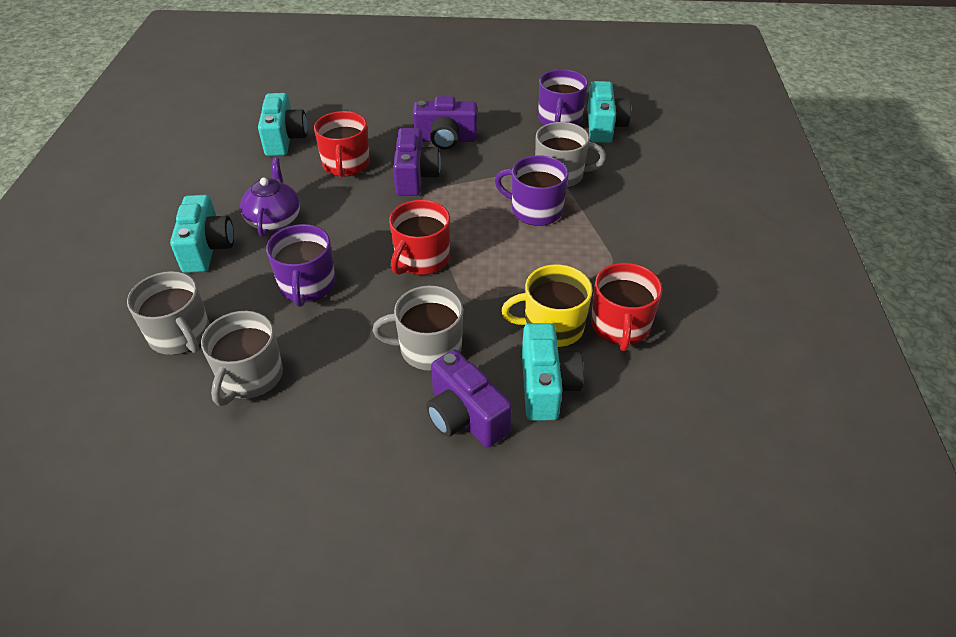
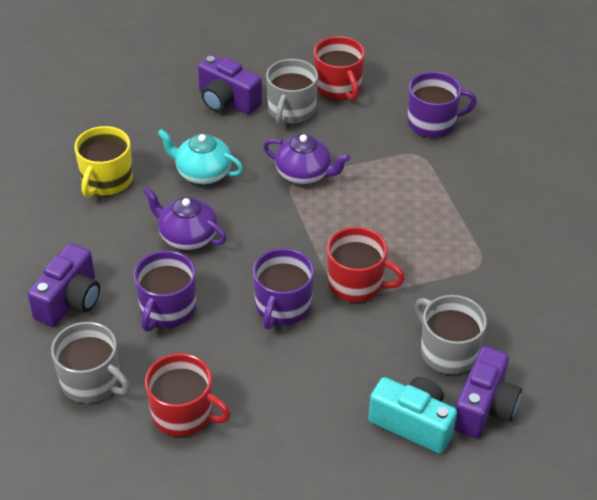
grey mug: [127,271,210,355] [201,311,283,406] [372,285,463,371] [535,122,606,188] = 4 -> [51,322,130,403] [266,59,318,125] [415,295,487,374] = 3
purple teapot: [240,158,300,237] = 1 -> [143,187,226,250] [263,134,350,185] = 2
turquoise camera: [170,195,234,273] [258,93,307,156] [522,323,584,421] [587,81,631,143] = 4 -> [368,377,457,454] = 1
turquoise teapot: none = 0 -> [157,129,243,184] = 1

